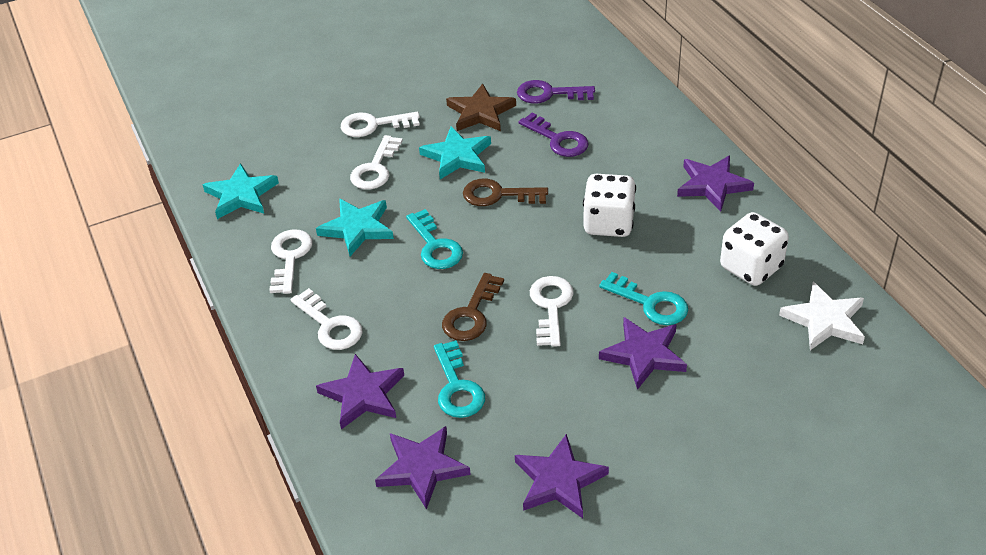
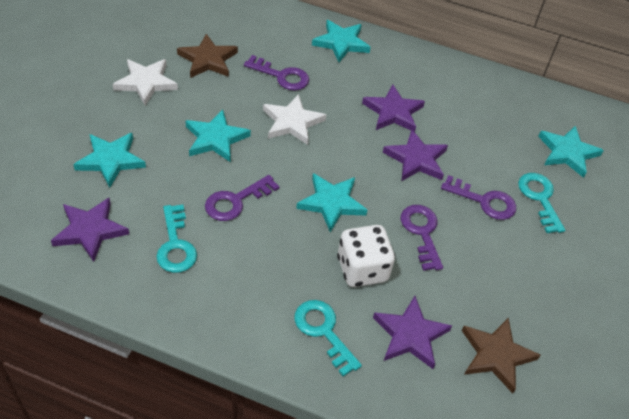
brown key: [442,273,504,341] [463,179,548,206] = 2 -> none = 0
brown star: [446,84,516,131] = 1 -> [177,34,238,78] [462,318,541,393] = 2
purple key: [517,80,595,104] [519,113,589,157] = 2 -> [205,175,279,221] [244,55,309,91] [401,205,443,271] [441,175,516,220] = 4
purple star: [316,354,404,429] [375,426,471,509] [515,434,609,518] [599,317,687,390] [677,155,754,211] = 5 -> [51,198,129,262] [362,84,425,132] [373,296,452,369] [383,129,448,181] = 4
turquoise star: [203,163,279,219] [316,199,394,256] [419,127,491,179] = 3 -> [73,133,146,188] [185,109,251,162] [296,173,367,232] [312,20,371,62] [538,126,604,178] = 5
white dice: [583,174,636,237] [720,212,789,286] = 2 -> [337,225,395,287] = 1
white key: [269,229,313,294] [291,288,362,350] [341,112,420,137] [350,135,403,189] [530,276,574,347] = 5 -> none = 0
white star: [779,282,865,350] = 1 -> [113,59,178,105] [263,94,326,145] = 2

